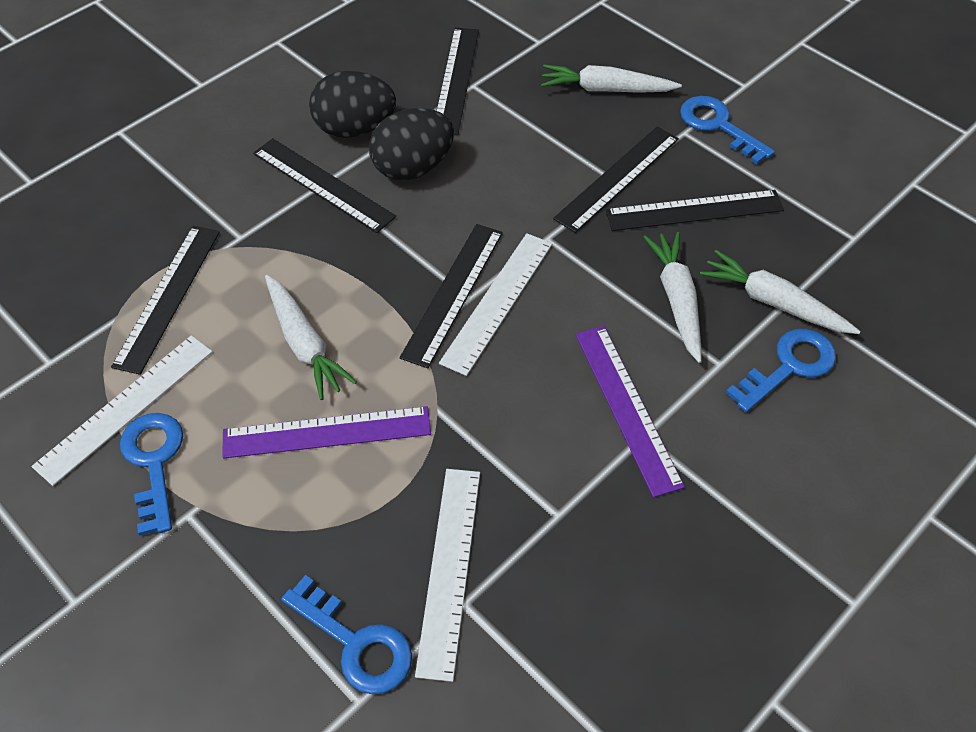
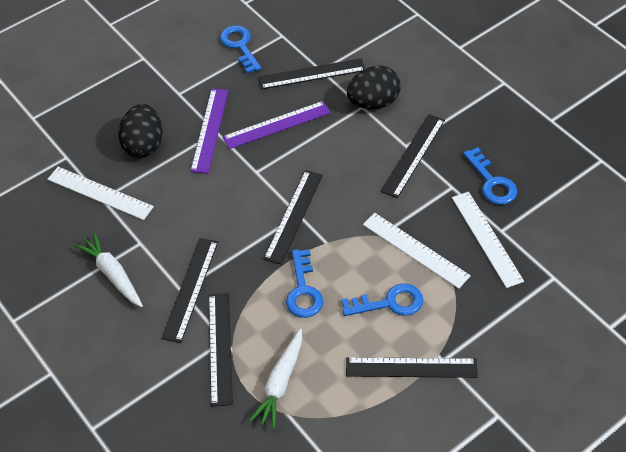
white carrot: [265,275,357,400] [541,65,682,93] [644,232,702,363] [700,250,860,334] = 4 -> [75,233,143,307] [249,329,302,429] = 2

